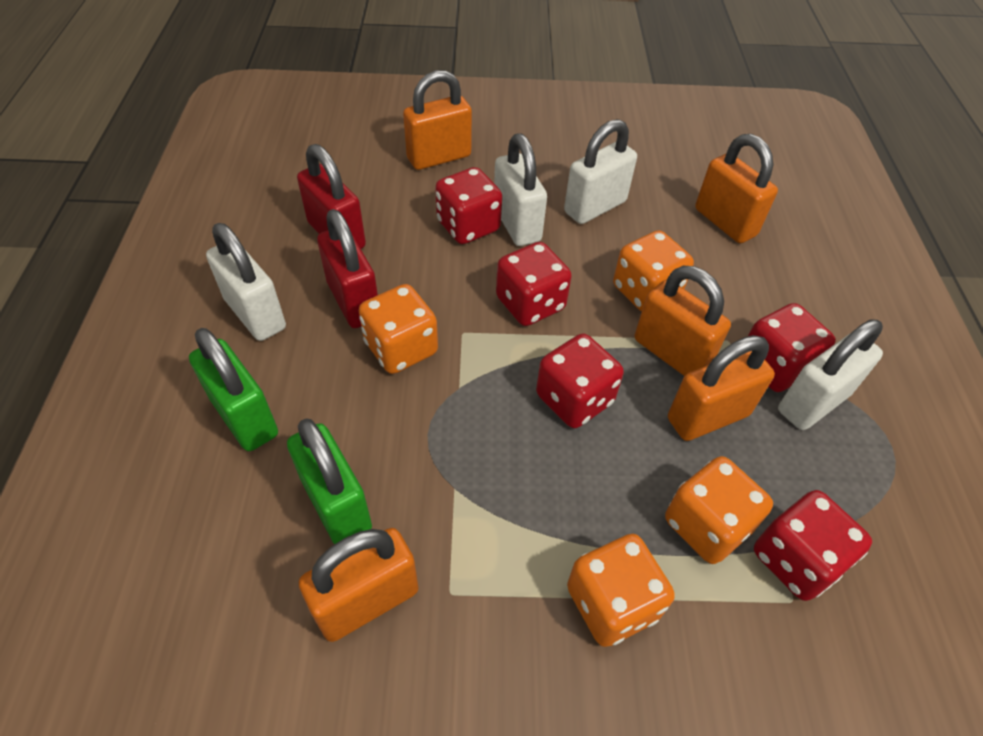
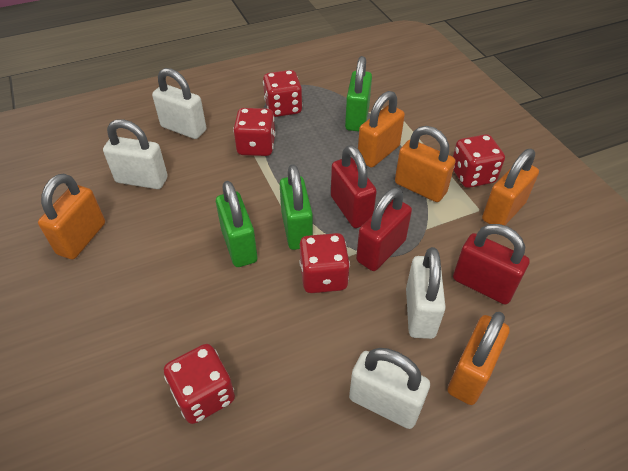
green padlock: [189,328,278,451] [287,418,372,544] = 2 -> [216,181,257,267] [280,164,313,250] [345,56,372,131] = 3
orange dice: [359,284,438,374] [567,534,675,647] [613,230,694,312] [665,456,773,564] = 4 -> none = 0
red padlock: [297,144,366,249] [317,209,378,328] = 2 -> [331,145,377,228] [356,188,412,271] [453,224,530,305] = 3

